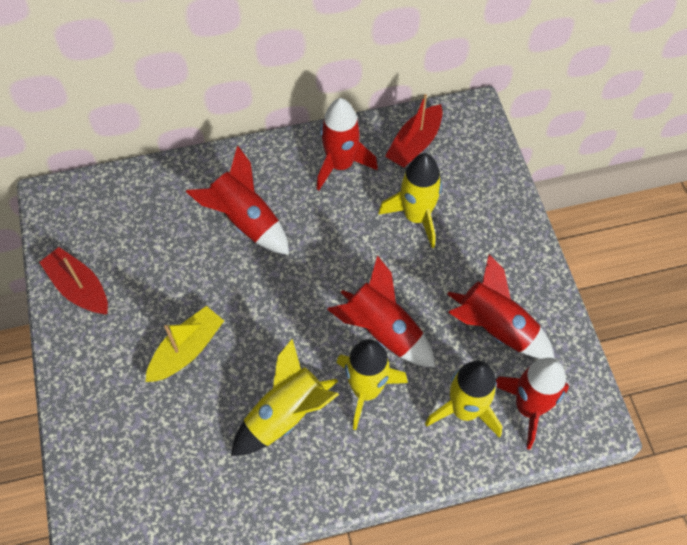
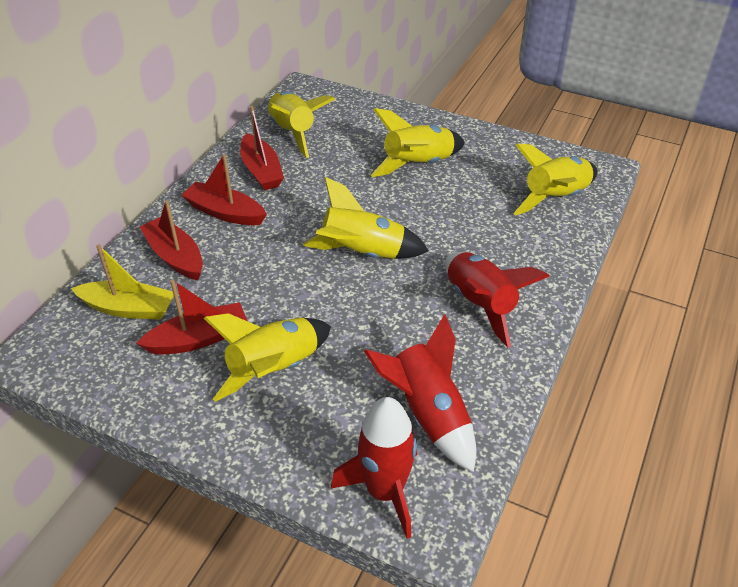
red boat: [39,247,108,315] [385,94,443,168] = 2 -> [136,280,247,355] [140,200,203,280] [182,154,267,225] [240,106,284,190] = 4
red rocket: [186,146,289,255] [317,98,378,190] [327,256,435,368] [447,254,555,359] [496,358,569,449] = 5 -> [331,397,417,539] [364,314,476,472] [445,252,550,348] = 3
yellow rocket: [231,339,339,456] [336,339,408,430] [378,153,442,248] [425,361,503,438] = 4 -> [204,313,331,402] [268,91,335,158] [303,177,429,259] [371,108,465,177] [513,144,597,216] = 5

